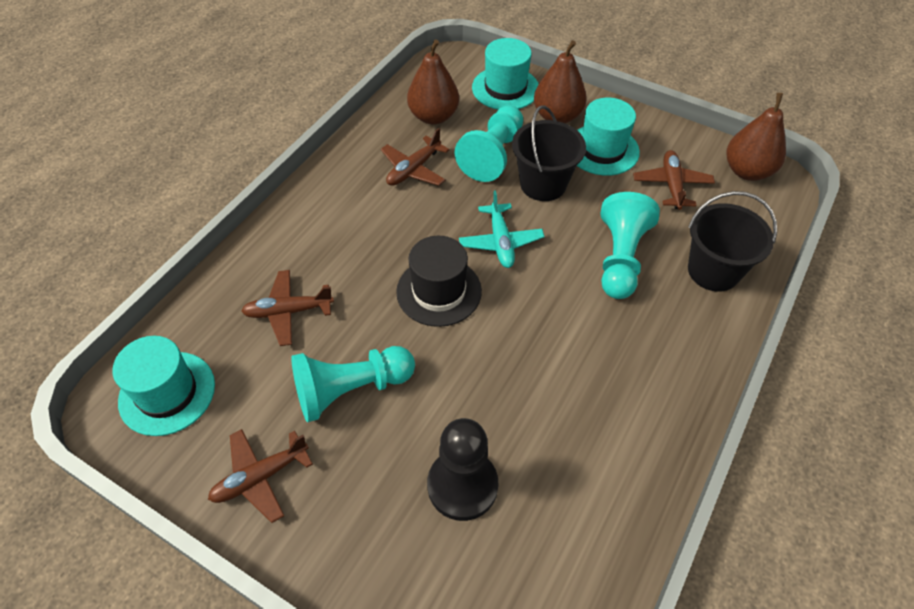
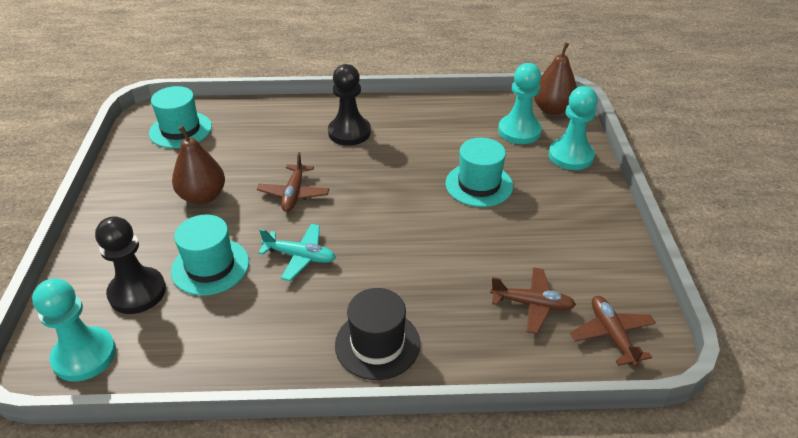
black bucket: [512,105,586,201] [688,191,777,292] = 2 -> none = 0
black pawn: [427,418,498,521] = 1 -> [95,216,166,314] [328,64,371,146] = 2
brown pear: [407,40,459,125] [534,40,587,124] [727,93,786,181] = 3 -> [172,126,225,205] [534,42,577,115] = 2
brown plane: [208,429,313,523] [241,270,334,346] [381,128,449,186] [633,150,715,210] = 4 -> [257,152,329,212] [490,267,576,334] [570,296,656,367] = 3

